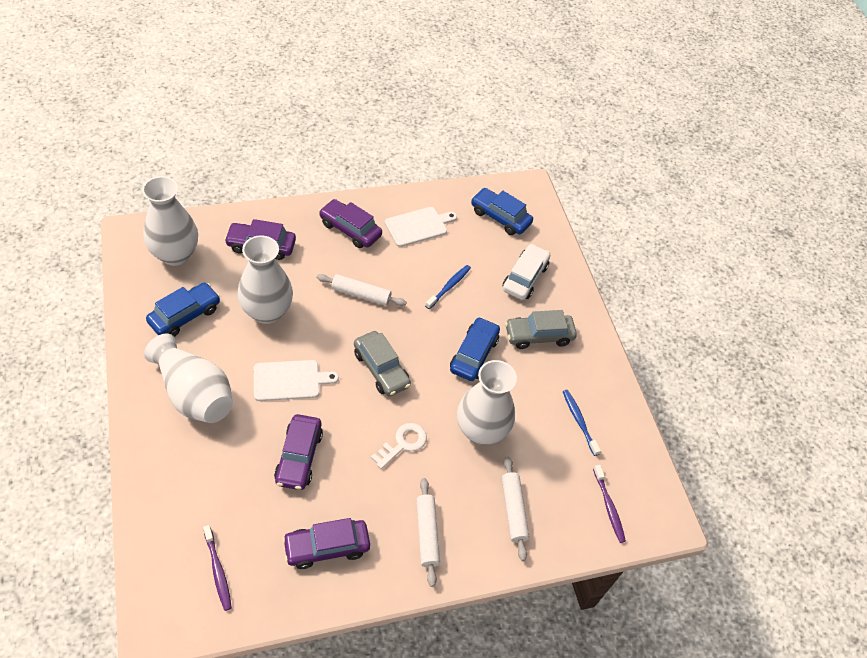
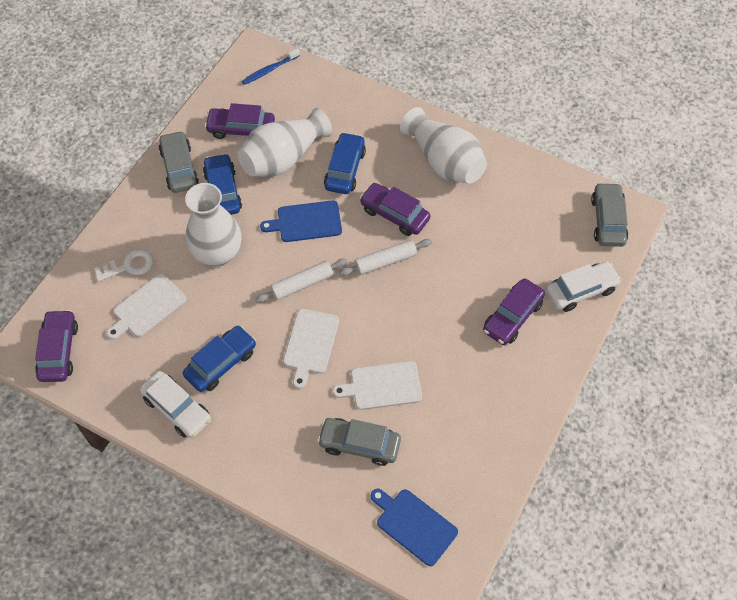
blue cutting board: none = 0 -> [260,200,342,242] [371,489,458,566] = 2
blue toothbrush: [425,265,471,309] [563,390,601,456] = 2 -> [242,48,300,85] = 1
grey car: [354,331,411,397] [505,310,577,349] = 2 -> [159,131,199,193] [317,418,401,466] [591,182,628,247] = 3
purple toothbrush: [203,525,232,611] [593,465,626,543] = 2 -> none = 0
white car: [502,244,550,300] = 1 -> [140,371,211,438] [546,261,622,312] = 2
white cutting board: [254,360,339,401] [385,207,457,247] = 2 -> [107,274,187,340] [283,309,339,389] [333,361,422,410] = 3
white rolling pin: [317,274,407,306] [416,478,440,587] [502,457,530,561] = 3 -> [255,259,347,303] [339,239,432,276] = 2
white vase: [142,176,198,266] [144,334,233,423] [237,235,293,324] [457,360,517,445] = 4 -> [185,183,241,267] [238,108,332,177] [400,107,487,184] = 3

